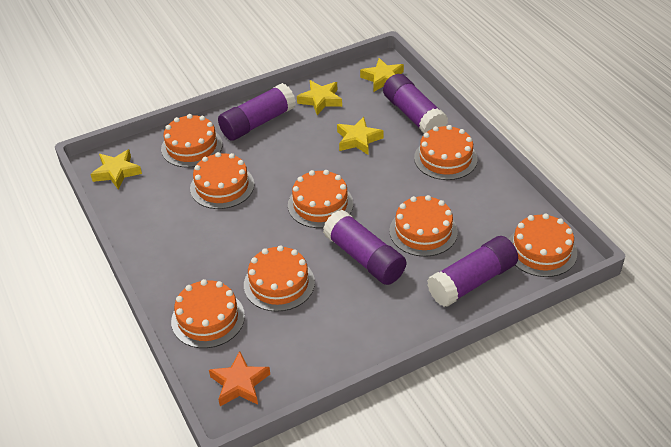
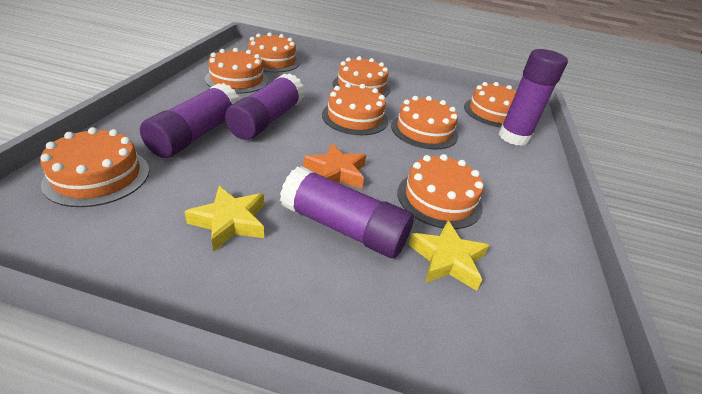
yellow star: [90,149,142,189] [297,80,342,115] [337,117,384,155] [360,58,404,92] = 4 -> [184,186,264,252] [408,221,490,291] = 2

